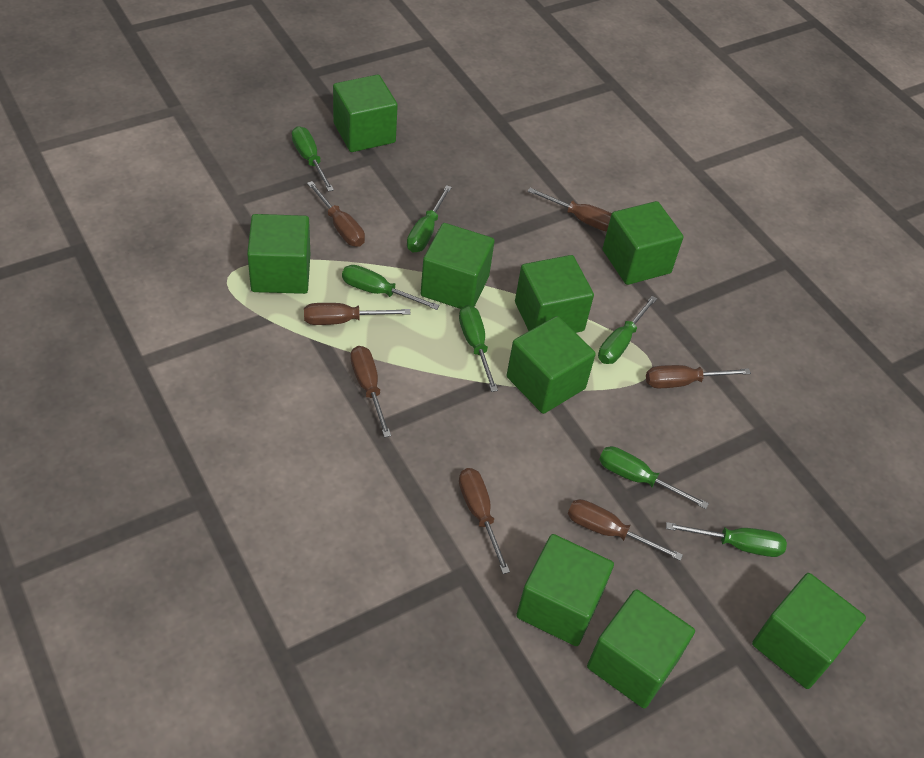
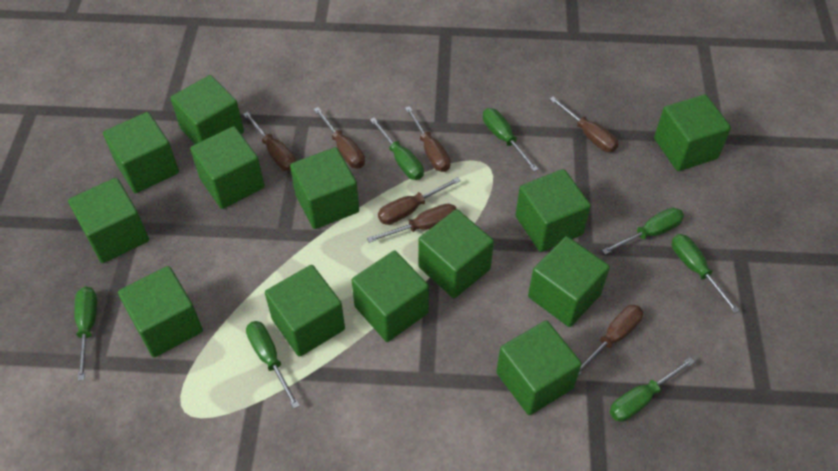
green cube: [247,214,310,294] [333,74,398,152] [421,223,495,309] [507,316,596,414] [515,255,594,333] [516,534,614,646] [587,589,695,708] [602,201,684,285] [752,573,866,689] = 9 -> [68,178,149,263] [103,112,179,193] [118,266,203,357] [170,75,244,144] [190,126,264,209] [265,265,345,357] [290,147,359,229] [352,250,429,342] [418,209,494,298] [496,320,582,415] [516,169,591,252] [528,236,610,327] [654,94,731,171] = 13

